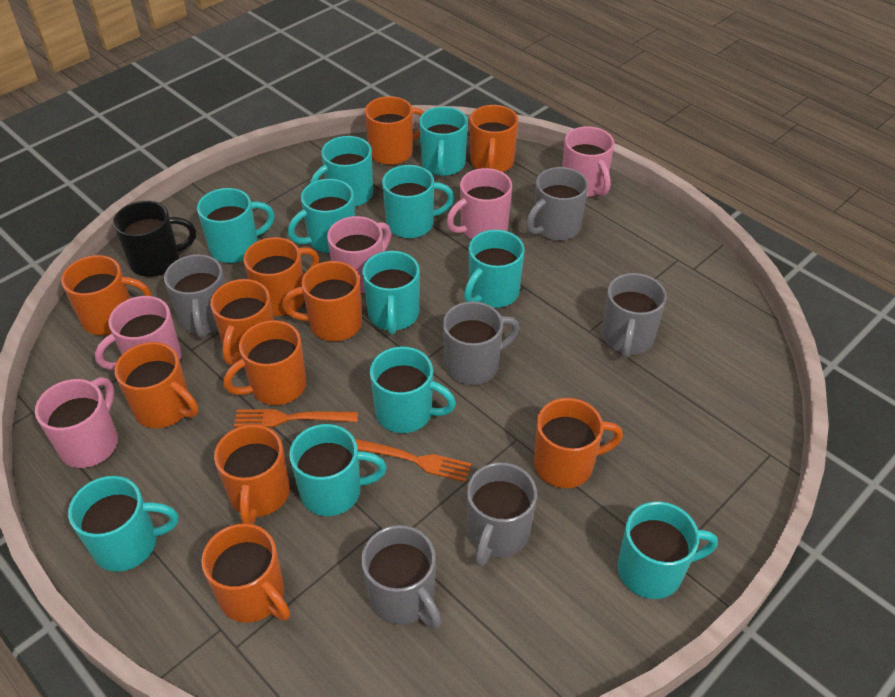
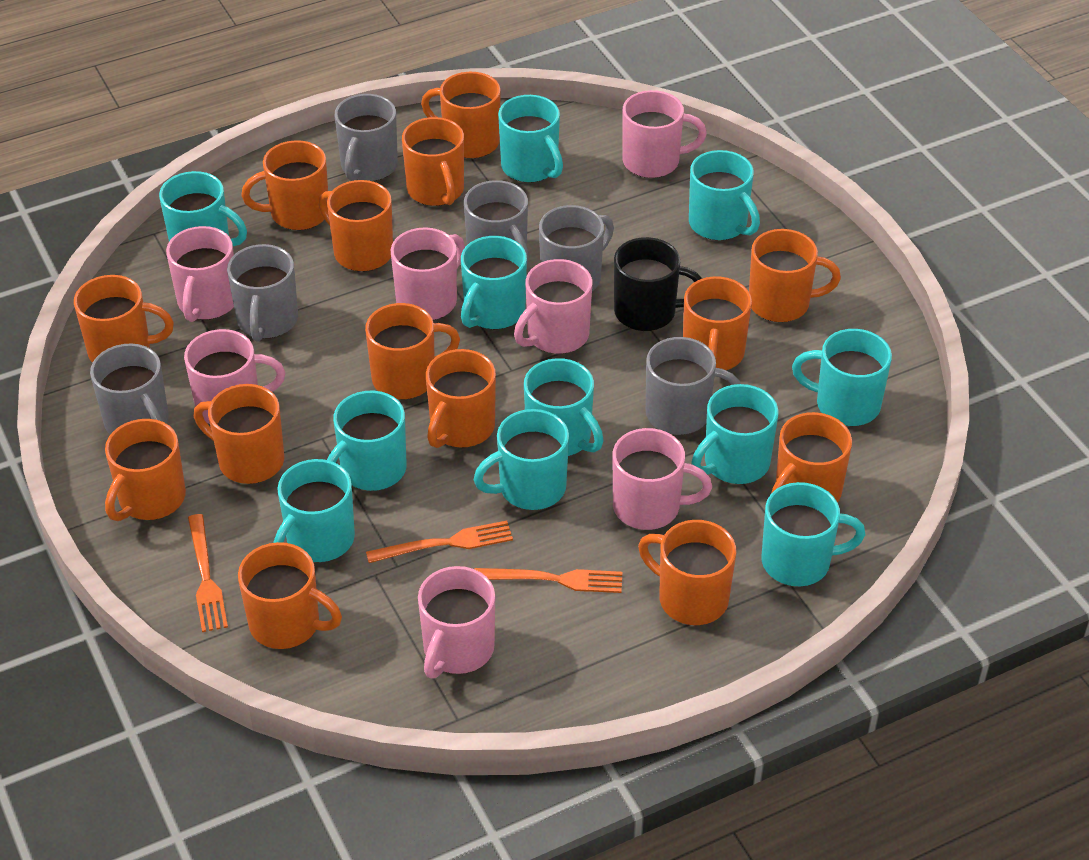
orange fork: [234,409,358,427] [354,438,471,482] = 2 -> [188,514,228,632] [366,521,513,563] [474,568,622,593] = 3
orange mug: [61,255,151,335] [115,342,198,428] [201,523,290,623] [210,279,274,365] [214,425,290,525] [223,320,306,405] [243,237,319,316] [282,261,362,341] [365,96,424,165] [470,105,518,172] [534,398,623,488] = 11 -> [74,275,174,363] [105,419,186,521] [194,384,284,484] [238,542,342,649] [241,140,328,230] [319,180,393,271] [365,303,460,400] [402,117,464,206] [421,72,501,158] [426,349,496,448] [638,520,736,625] [683,277,752,370] [749,229,841,322] [772,412,852,502] = 14
pink mug: [35,377,118,468] [95,296,182,370] [327,216,391,293] [446,168,512,239] [562,126,614,197] = 5 -> [166,226,234,322] [184,329,285,424] [391,227,465,320] [418,566,495,679] [514,259,592,354] [613,428,712,530] [623,90,707,178] = 7

